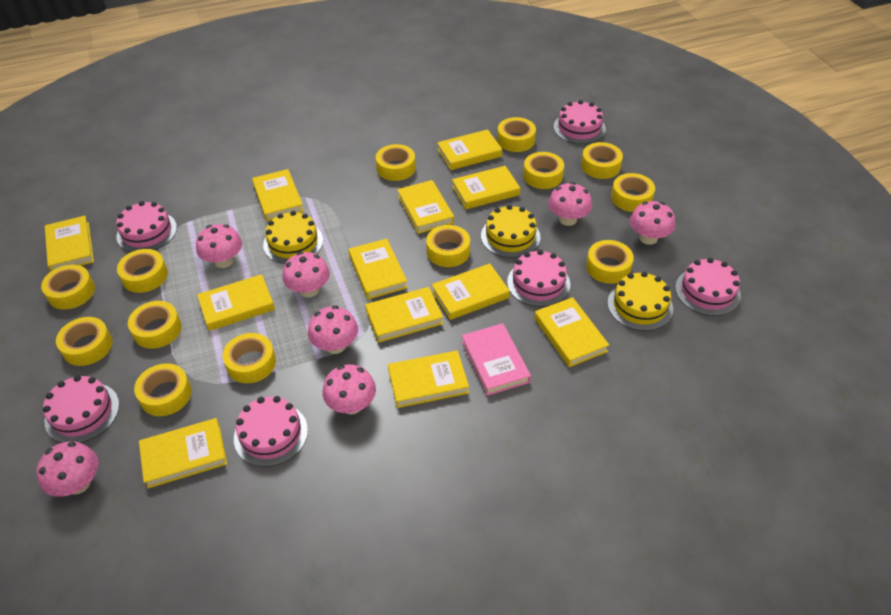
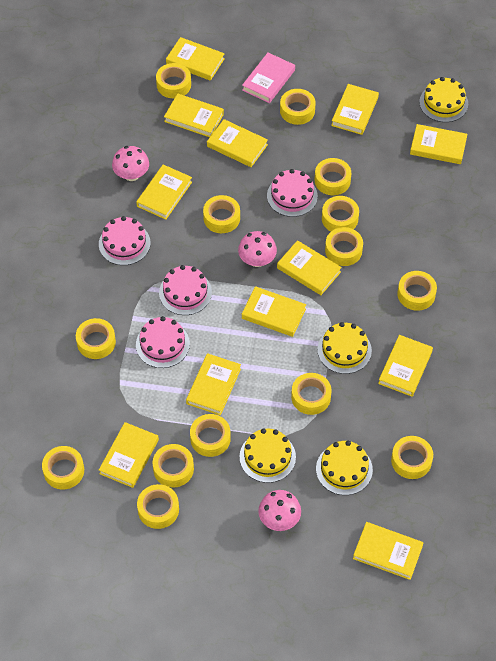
pink cake: [43,375,119,443] [116,201,177,252] [234,396,308,467] [507,250,570,307] [554,100,606,144] [675,258,741,316] = 6 -> [99,216,151,265] [136,316,190,368] [159,265,212,315] [267,169,318,217] = 4
pink mushroom: [36,441,98,497] [196,224,242,268] [282,252,330,298] [308,306,358,354] [322,364,376,415] [548,182,592,226] [630,201,675,245] = 7 -> [112,146,149,181] [238,231,277,267] [258,490,301,531] = 3
yellow cake: [263,211,323,264] [481,205,540,258] [608,272,673,331] = 3 -> [239,428,296,483] [316,441,373,495] [318,322,372,374] [419,77,468,122] = 4
yellow tape: [41,265,95,310] [56,317,113,366] [117,249,168,293] [128,301,182,349] [134,363,192,416] [222,333,276,383] [376,144,416,181] [426,225,470,267] [497,117,536,152] [523,152,564,189] [581,142,623,179] [586,240,634,284] [611,173,655,212] = 13 -> [42,446,84,490] [76,318,116,359] [137,484,179,529] [152,444,194,488] [156,63,191,98] [190,414,231,457] [203,195,240,233] [280,89,316,125] [291,373,332,415] [315,158,351,195] [322,196,359,232] [325,227,363,266] [391,436,433,479] [397,271,437,311] = 14

